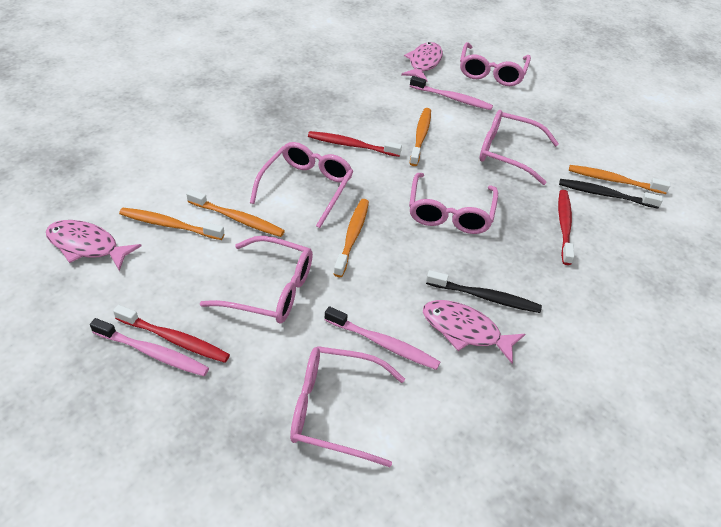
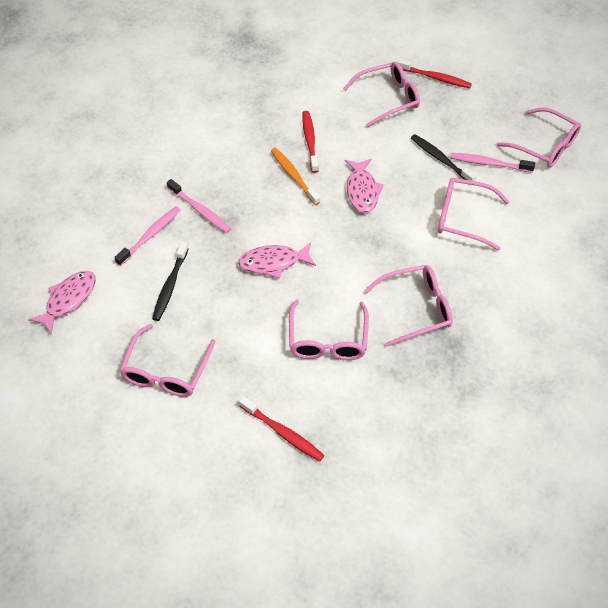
orange toothbrush: [119,208,225,240] [186,189,285,237] [334,199,369,277] [410,108,431,166] [569,165,670,194] = 5 -> [271,148,320,205] = 1

